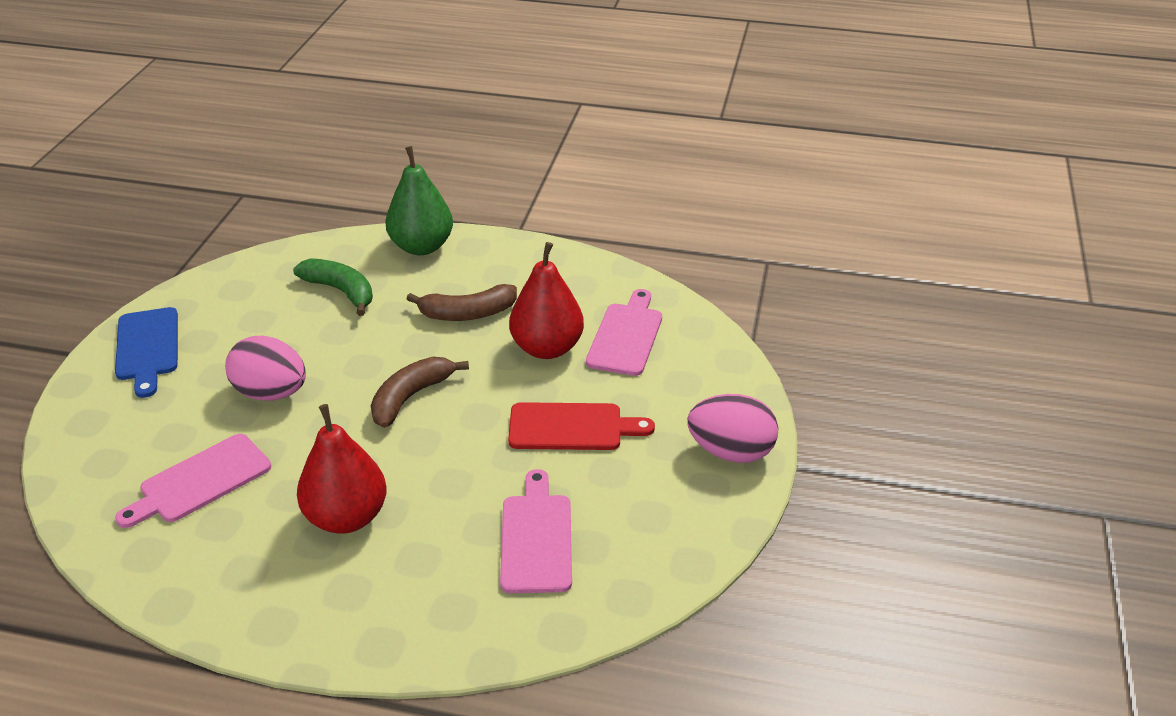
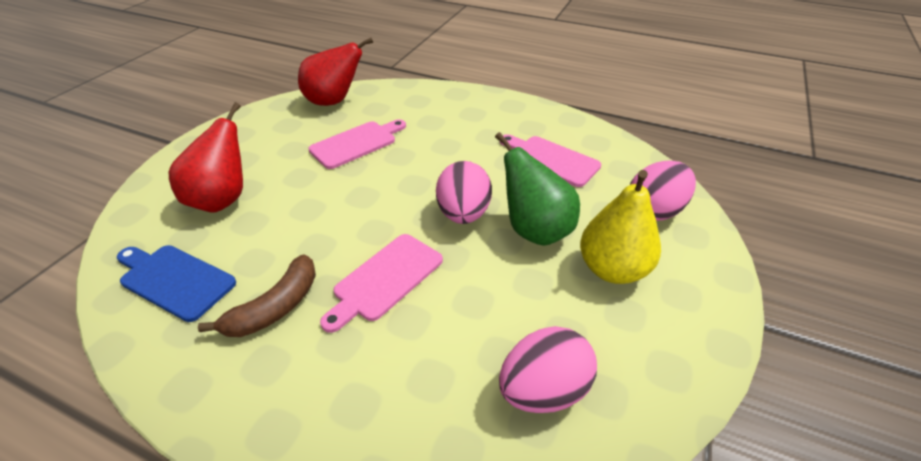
brown banana: [371,357,469,428] [406,284,517,321] = 2 -> [198,254,316,337] = 1
green banana: [293,258,373,316] = 1 -> none = 0
pink egg: [225,336,306,401] [687,394,778,463] = 2 -> [436,161,492,224] [499,326,597,413] [630,160,696,221] = 3
red cutting board: [508,402,655,450] = 1 -> none = 0
yellow pear: none = 0 -> [580,170,661,284] = 1

